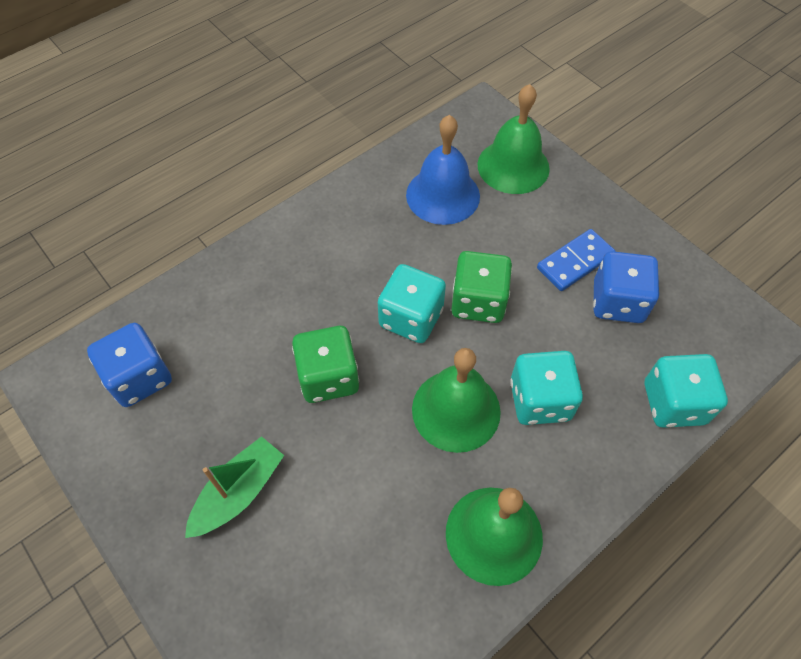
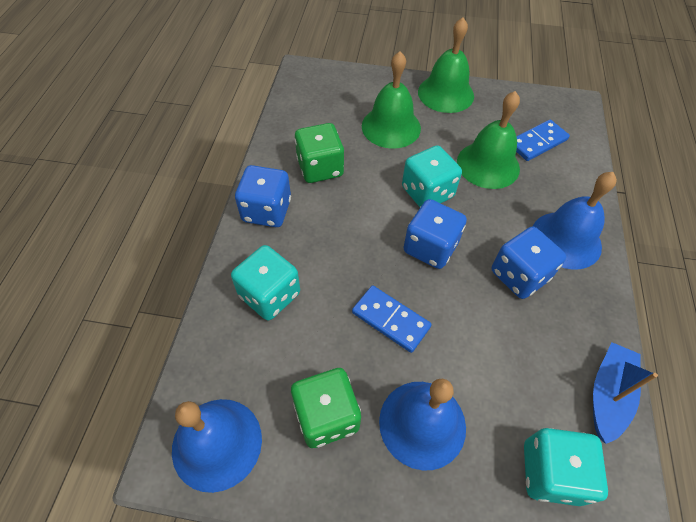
blue bell: [406,115,480,225] = 1 -> [172,399,262,493] [379,379,466,471] [533,172,617,270] = 3
blue boat: none = 0 -> [593,342,658,444] = 1
blue dice: [87,323,172,407] [593,251,659,323] = 2 -> [235,165,291,227] [403,199,467,269] [491,226,566,299] = 3
blue domino: [537,229,616,291] = 1 -> [352,286,431,353] [516,120,570,161] = 2
green boat: [185,436,284,538] = 1 -> none = 0

